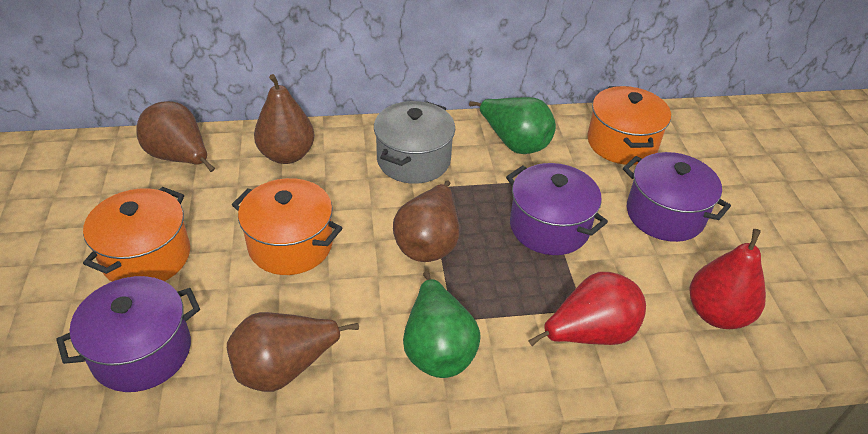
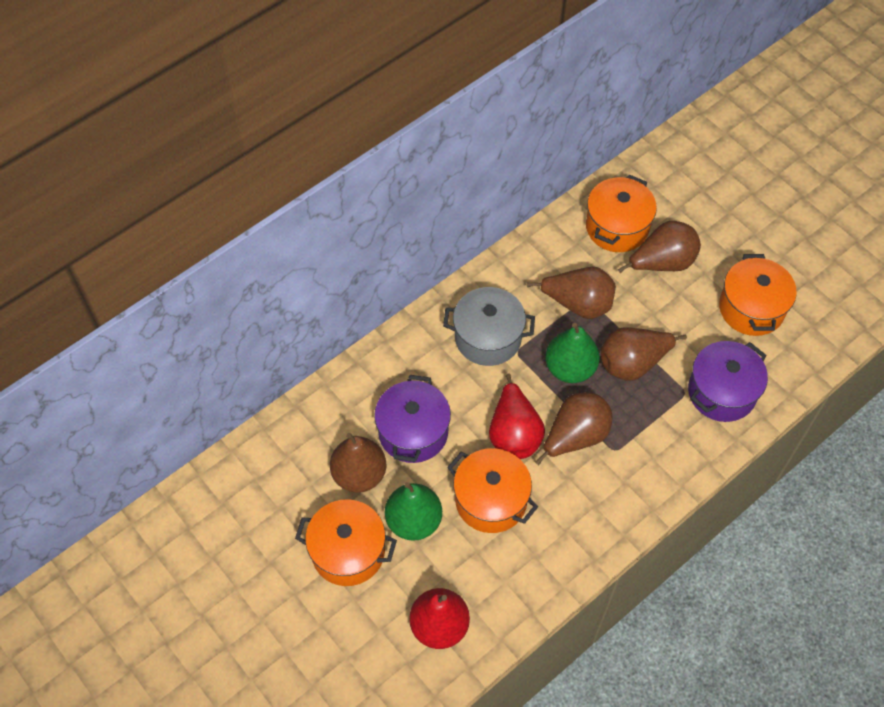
brown pear: [136,101,215,172] [227,312,359,392] [254,74,315,164] [393,180,459,262] = 4 -> [330,433,386,493] [527,267,616,319] [535,392,612,465] [601,327,687,381] [618,221,701,273] = 5
orange pot: [83,187,190,282] [232,178,342,275] [587,86,671,165] = 3 -> [295,499,397,586] [447,448,538,533] [586,175,657,252] [719,254,797,336] = 4
purple pot: [56,276,200,392] [506,163,608,255] [623,152,731,242] = 3 -> [374,375,451,463] [688,341,768,422] = 2

